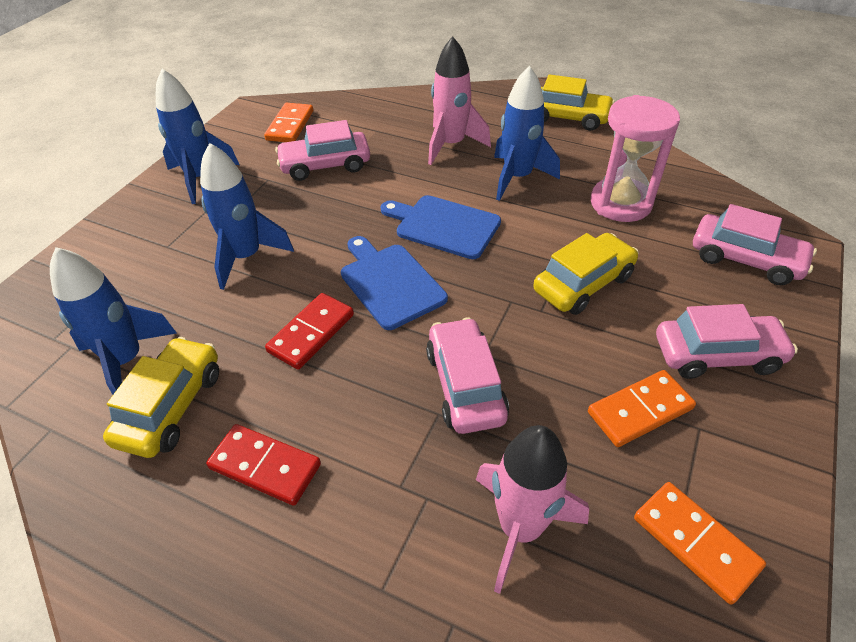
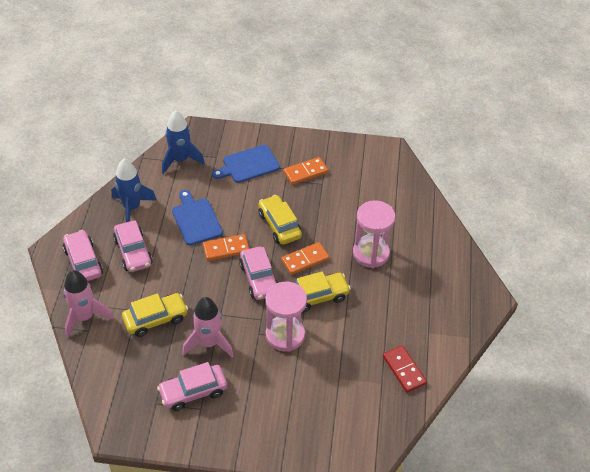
blue rocket: [50,247,177,395] [156,69,240,204] [200,143,294,290] [494,66,560,201] = 4 -> [111,159,156,222] [162,110,205,174] = 2
pink hourglass: [591,95,680,222] = 1 -> [265,281,307,352] [353,200,395,268] = 2
red domino: [206,424,321,506] [265,293,354,370] = 2 -> [383,345,427,393] = 1

